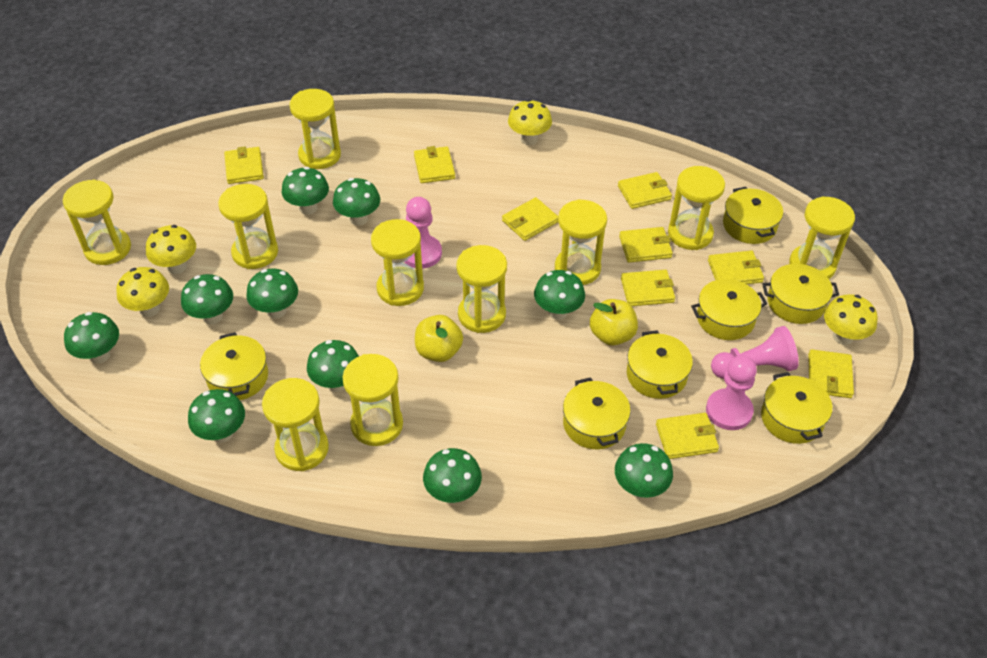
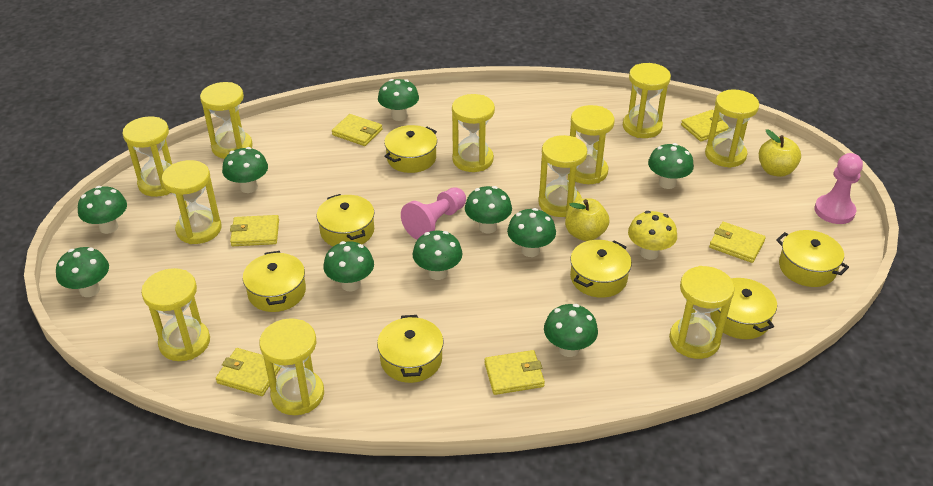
pink pawn: [405,197,442,269] [706,355,757,430] [711,326,799,379] = 3 -> [401,187,466,240] [814,153,863,224] = 2
yellow hourglass: [63,179,131,265] [218,184,278,269] [262,378,329,471] [289,89,341,169] [342,354,403,446] [371,219,424,306] [456,245,507,333] [555,199,607,285] [668,166,725,250] [789,196,855,279] = 10 -> [123,116,172,197] [141,268,210,361] [162,160,221,244] [200,82,253,159] [259,318,324,415] [452,94,495,172] [538,135,587,217] [570,105,615,184] [623,63,671,138] [669,266,735,359] [705,89,759,168] = 11
yellow mushroom: [116,267,169,317] [146,225,196,274] [508,99,552,145] [824,294,878,345] = 4 -> [628,211,677,260] = 1
yellow wallet: [224,146,264,184] [414,146,455,183] [502,197,558,241] [618,172,672,209] [619,227,673,263] [621,270,675,306] [656,413,719,459] [708,250,764,284] [808,349,854,398] = 9 -> [216,348,281,396] [230,215,279,246] [332,114,382,146] [485,350,545,395] [681,110,729,142] [709,222,766,263] = 6

